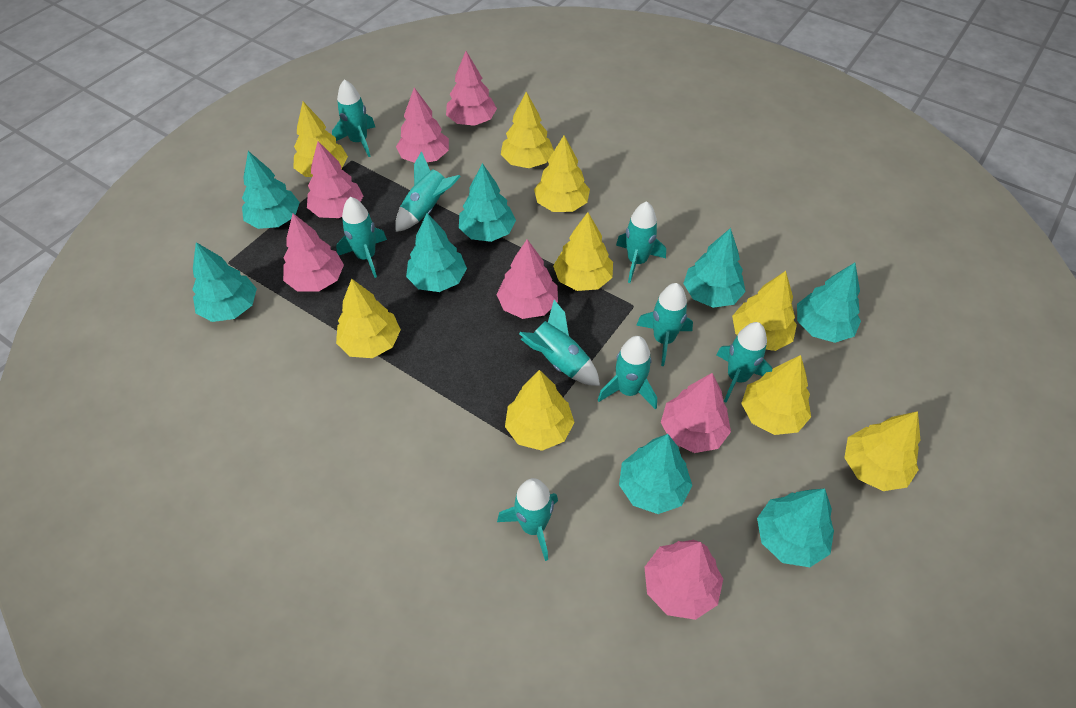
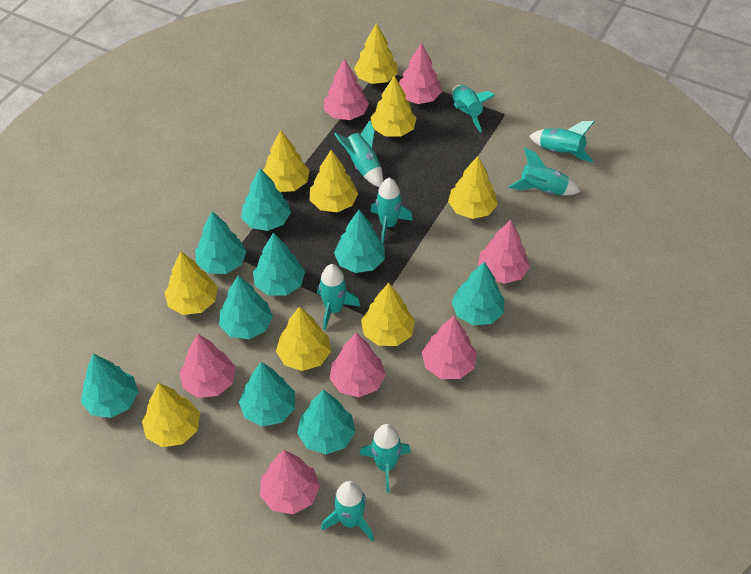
turquoise rocket: [332,79,375,157] [336,197,387,278] [395,151,461,232] [497,478,558,561] [519,300,600,386] [598,336,657,410] [616,201,666,283] [636,283,693,366] [716,322,772,403] = 9 -> [317,264,360,330] [321,481,374,541] [334,120,383,187] [359,424,411,493] [370,178,413,244] [452,85,495,132] [508,147,581,195] [529,121,595,162] = 8
turquoise tree: [192,242,257,322] [242,151,300,229] [406,213,467,292] [459,163,516,242] [619,434,692,514] [683,228,746,308] [757,488,834,567] [797,263,861,343] = 8 -> [81,353,138,418] [195,211,247,274] [219,275,273,339] [239,362,295,426] [241,168,291,231] [253,233,305,295] [297,390,355,454] [334,210,385,273] [452,262,504,325] = 9

